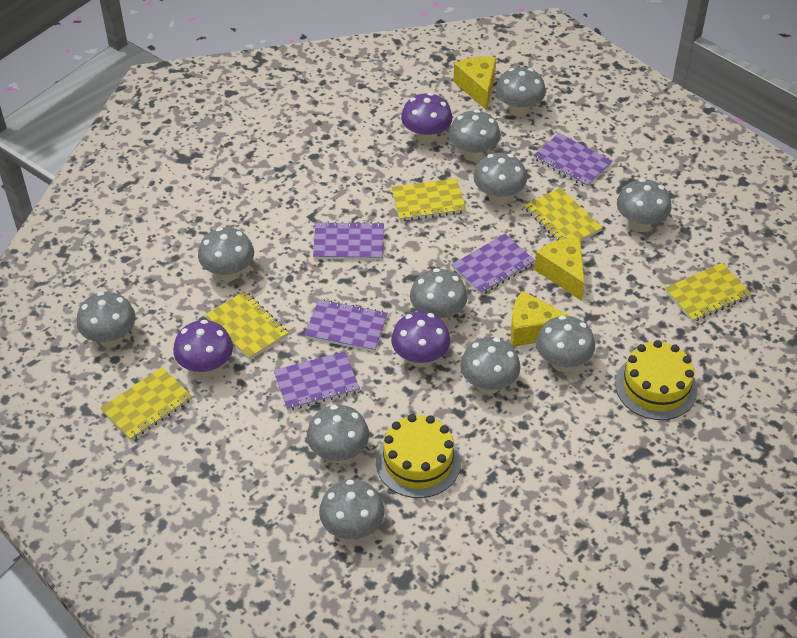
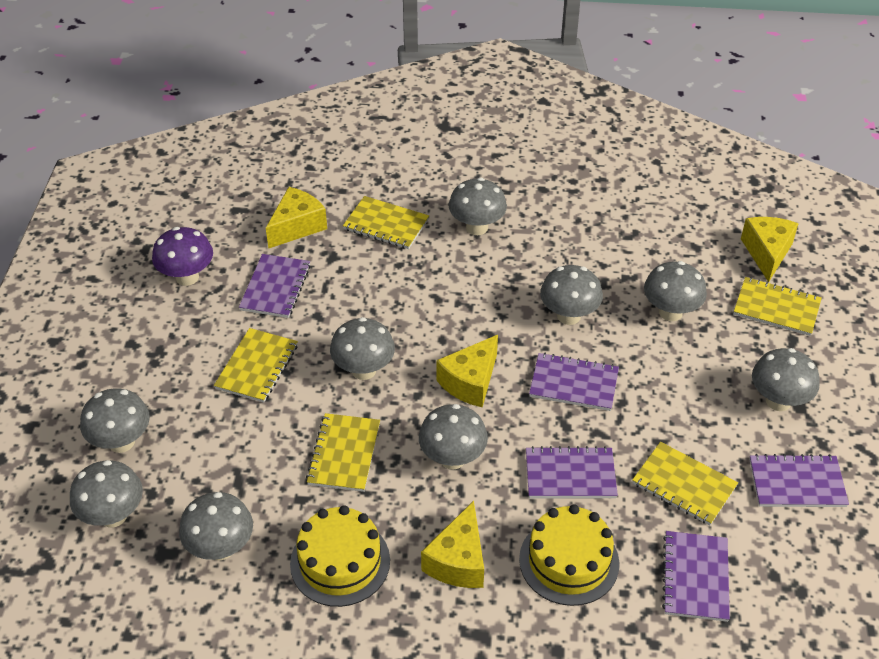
grey mushroom: [77,292,136,347] [198,227,254,281] [307,405,369,463] [319,479,384,540] [410,268,468,322] [449,110,501,161] [460,337,521,394] [474,153,527,205] [495,67,546,117] [536,315,595,372] [617,179,671,232] = 11 -> [70,460,143,527] [80,388,150,453] [179,492,253,561] [330,317,395,380] [419,404,488,470] [449,178,507,235] [540,265,603,325] [644,261,707,321] [752,348,820,411] = 9
purple mushroom: [173,320,233,376] [391,311,450,368] [401,93,452,144] = 3 -> [152,227,213,286] = 1
yellow cheese: [453,56,496,110] [511,291,571,347] [534,237,585,301] = 3 -> [266,187,327,248] [421,501,484,588] [436,335,498,407] [741,217,799,282] = 4

